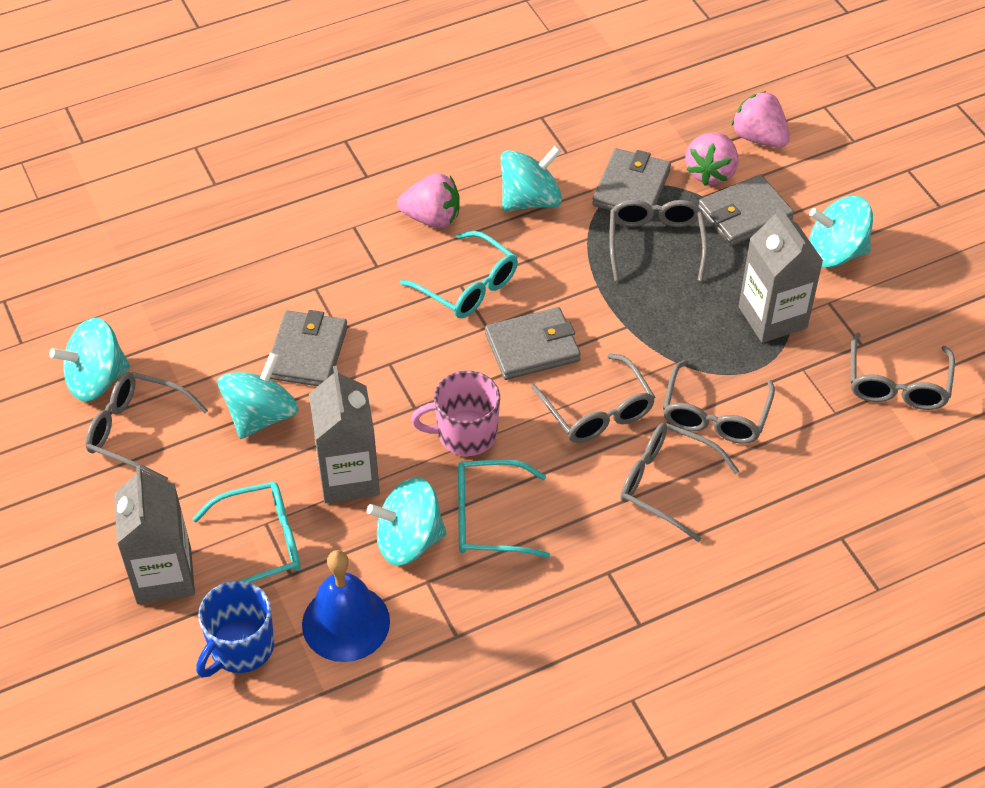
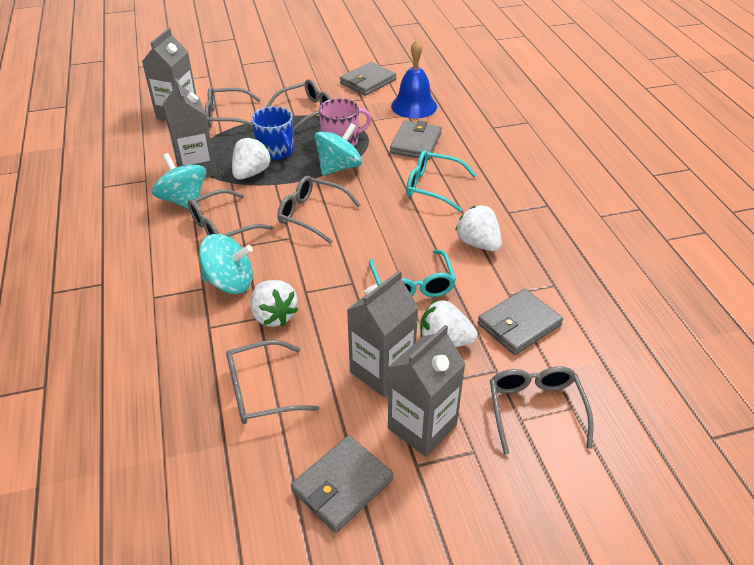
grey carton: [114,465,195,604] [309,366,380,503] [739,206,823,343] = 3 -> [142,28,197,121] [163,78,217,178] [347,270,419,397] [388,325,466,457] = 4
pink strawberry: [397,173,459,228] [685,132,738,185] [732,91,790,148] = 3 -> none = 0
turquoise glasses: [192,482,301,583] [400,231,518,318] [458,459,550,558] = 3 -> [369,250,456,297] [406,150,477,212] = 2
turquoise spinning top: [49,318,130,402] [218,352,299,439] [367,478,447,566] [501,146,562,211] [809,196,873,267] = 5 -> [152,153,206,209] [199,234,253,294] [314,123,362,175] = 3
white strawberry: none = 0 -> [232,137,271,180] [251,280,298,327] [420,300,478,347] [455,205,502,251] = 4

